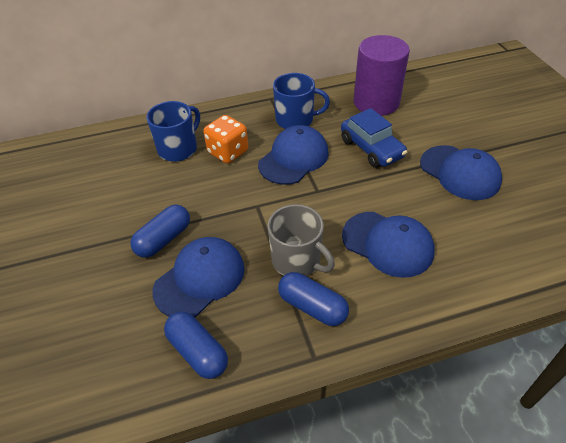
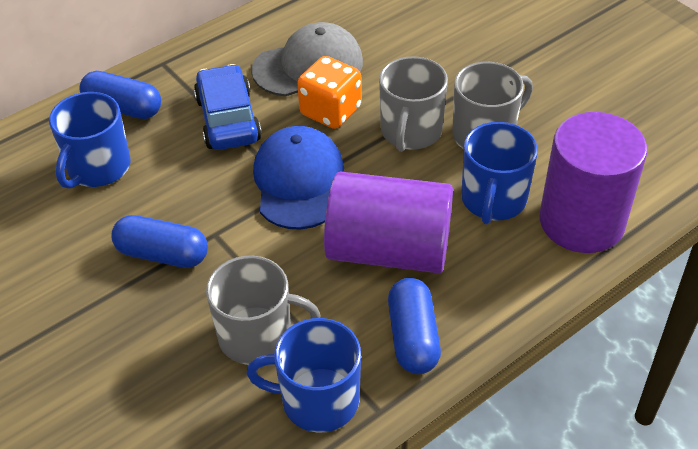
blue cap: [153,237,245,317] [258,125,329,185] [342,212,435,278] [420,145,502,200] = 4 -> [253,126,344,230] = 1
blue mug: [146,101,200,162] [273,73,330,129] = 2 -> [49,92,131,189] [246,318,361,433] [461,122,538,224] = 3
grey cap: none = 0 -> [251,22,363,97] = 1
grey mug: [268,204,335,276] = 1 -> [206,256,321,365] [379,56,448,152] [452,62,533,149] = 3
purple cylinder: [354,35,410,116] = 1 -> [324,171,453,273] [539,112,647,253] = 2

